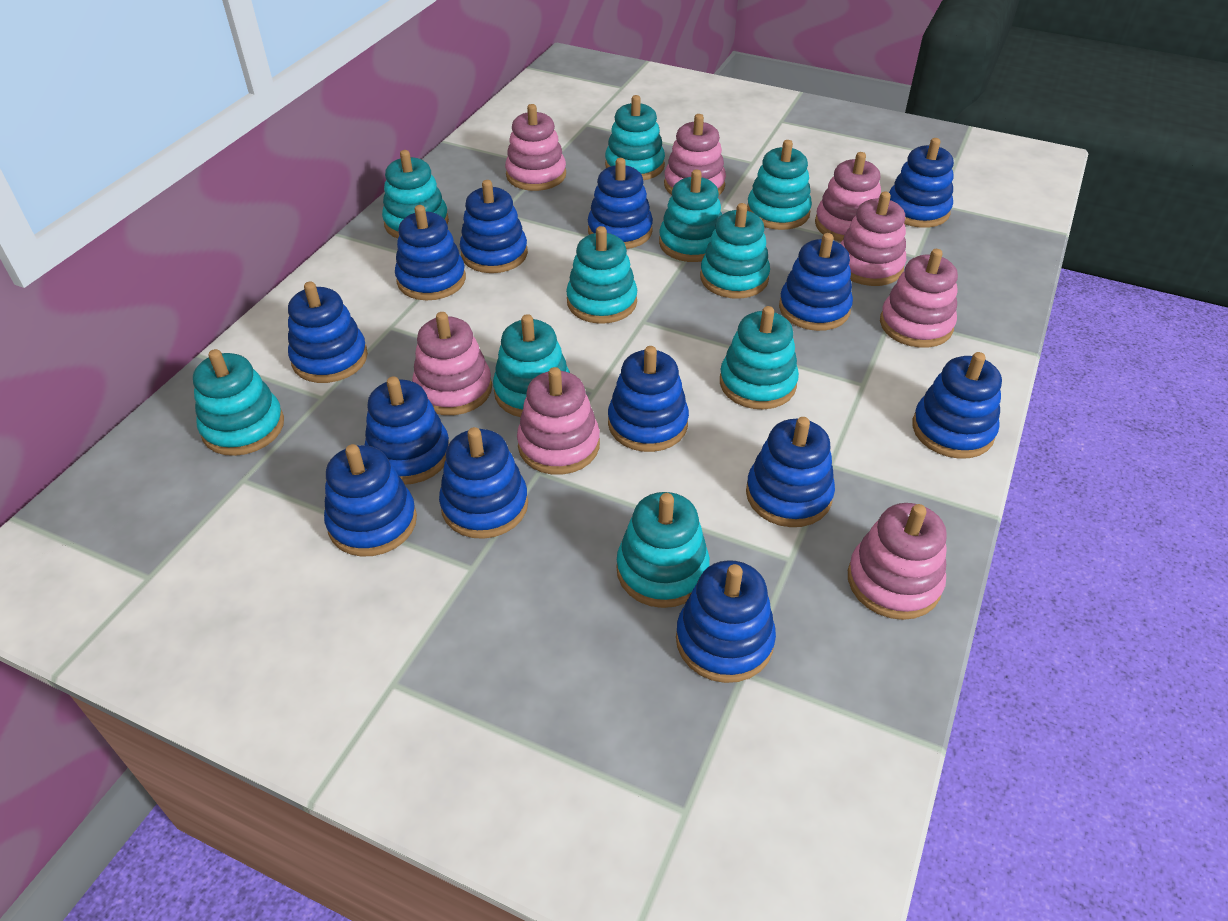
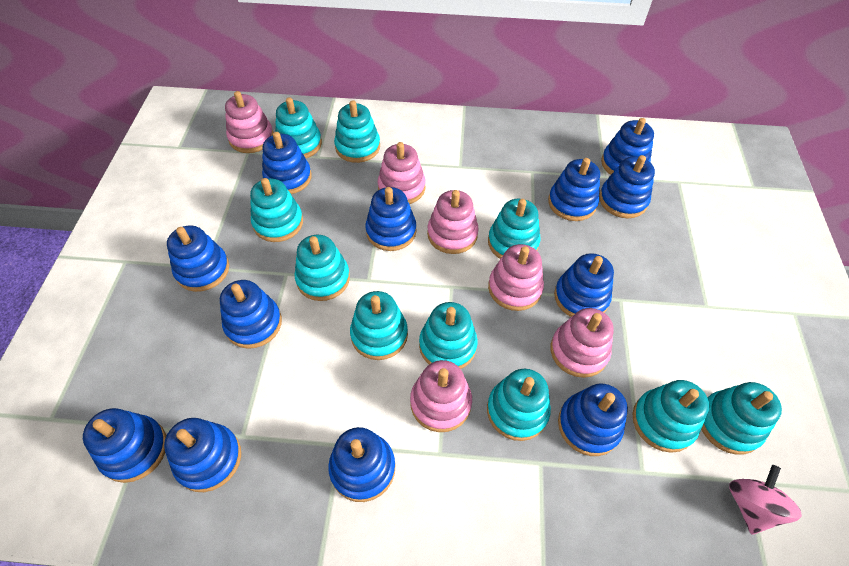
blue stacking toy: [288,281,368,383] [324,444,417,557] [365,376,449,484] [395,205,466,300] [439,427,528,539] [460,180,528,273] [588,158,653,249] [608,346,689,452] [676,560,776,683] [746,417,835,527] [779,233,853,331] [889,138,954,228] [912,352,1002,459] = 13 -> [83,408,166,483] [164,418,241,492] [167,225,229,292] [220,280,282,349] [262,132,312,194] [328,427,395,502] [365,187,416,251] [548,158,600,221] [554,253,614,317] [558,383,628,456] [599,155,655,218] [601,118,654,175] = 12
pink spinning top: none = 0 -> [729,465,802,534] = 1
pink stacking toy: [412,312,492,415] [505,104,566,191] [517,367,600,475] [664,114,726,195] [815,152,881,242] [840,192,906,286] [848,503,947,620] [880,249,958,348] = 8 -> [225,91,274,153] [377,142,426,204] [410,360,472,432] [427,190,479,254] [488,244,544,311] [550,308,614,378] = 6

